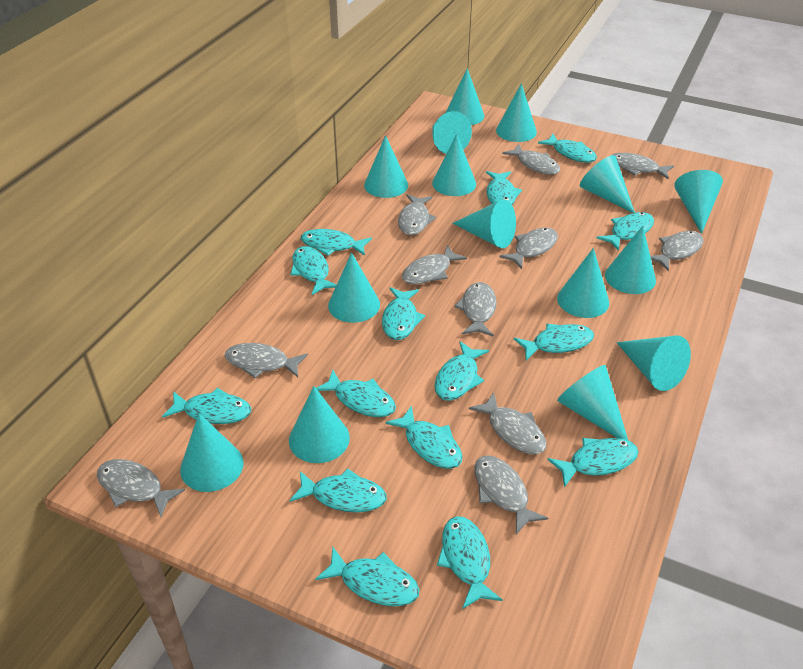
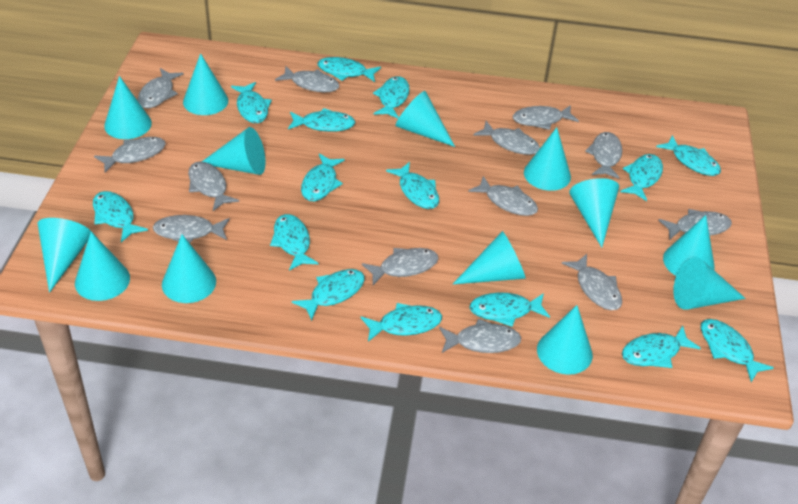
grey fish: [97,459,185,517] [225,343,308,378] [398,194,436,235] [402,245,467,285] [454,282,497,336] [469,393,546,454] [474,455,548,534] [499,228,558,269] [502,144,560,175] [612,153,674,179] [650,231,703,271] = 11 -> [94,137,166,173] [138,68,183,108] [153,215,230,243] [188,161,239,211] [275,66,339,92] [362,248,439,285] [439,319,521,353] [468,176,538,216] [473,121,540,155] [513,105,579,130] [562,254,622,310] [585,132,622,179] [659,209,732,240] = 13
turquoise cone: [180,413,243,492] [289,386,350,463] [328,252,380,323] [364,135,408,198] [432,111,472,154] [432,134,476,196] [445,68,484,125] [452,199,516,248] [496,83,537,142] [557,248,609,318] [557,365,628,440] [580,155,635,213] [605,226,656,294] [616,336,691,391] [674,170,723,234] = 15 -> [38,218,91,293] [75,232,130,301] [104,76,152,139] [162,234,216,303] [183,53,228,115] [202,127,266,175] [395,91,455,147] [453,231,526,284] [524,127,571,191] [537,305,593,375] [569,178,619,248] [663,215,715,276] [673,257,746,310] = 13

